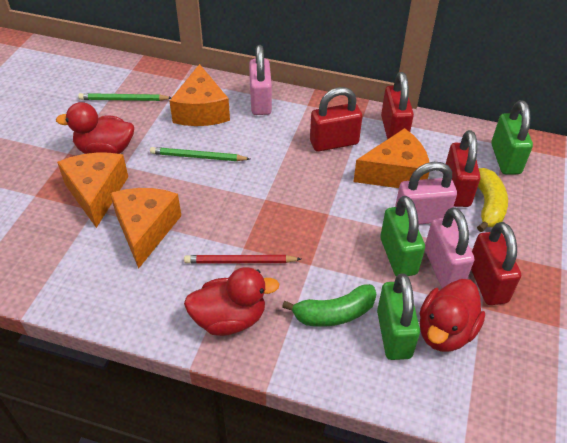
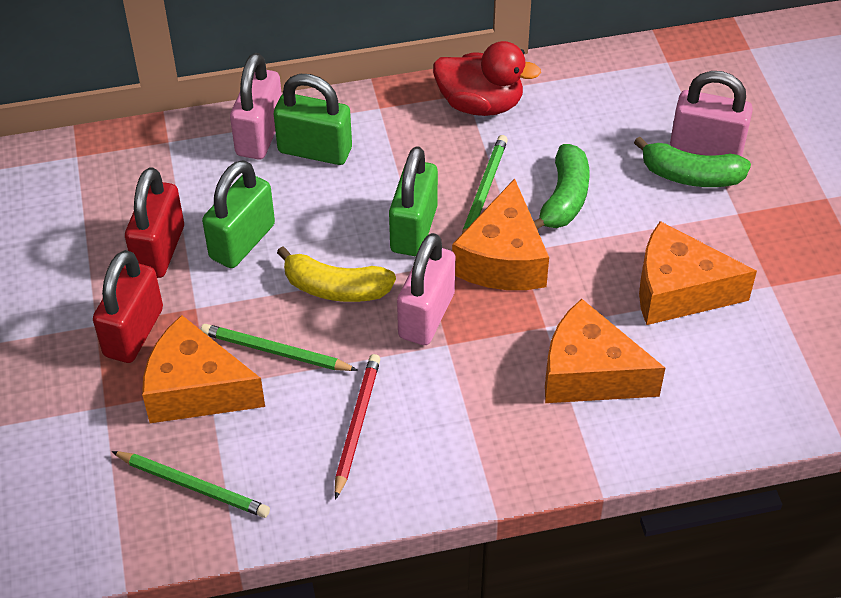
green banana: [282,284,376,327] = 1 -> [534,144,589,229] [634,137,751,187] = 2
green pencil: [78,93,172,101] [150,147,250,161] = 2 -> [111,451,270,518] [201,324,358,371] [462,135,508,233] = 3
red duck: [56,102,134,154] [184,267,279,336] [420,279,485,352] = 3 -> [433,41,541,116] = 1
red padlock: [310,87,362,152] [381,72,414,139] [446,130,480,207] [471,222,521,305] = 4 -> [93,250,163,363] [125,167,184,278] = 2

